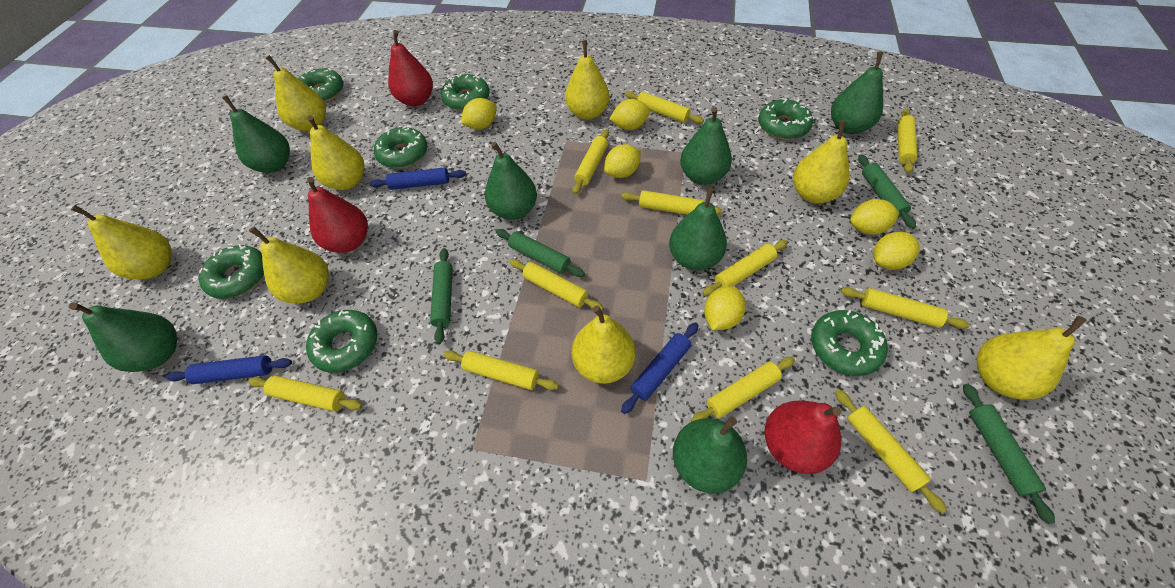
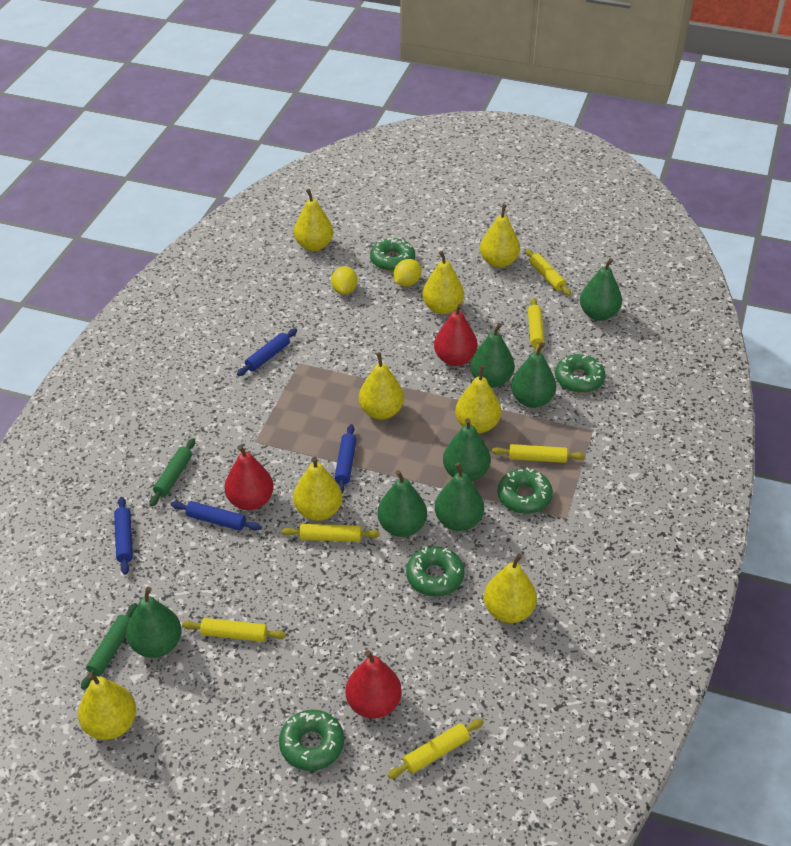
blue rolling pin: [166,355,292,384] [369,167,466,190] [621,322,699,414] = 3 -> [114,497,133,575] [171,501,261,531] [237,328,297,376] [334,424,357,493] = 4
green donut: [199,244,264,299] [298,68,343,102] [306,310,377,373] [374,126,427,168] [441,73,490,111] [758,98,813,140] [811,310,888,376] = 7 -> [279,710,344,771] [370,238,415,272] [406,546,464,597] [497,468,553,514] [555,354,606,393] = 5
green rolling pin: [430,248,453,344] [496,229,585,277] [858,154,916,229] [963,384,1055,524] = 4 -> [81,603,138,690] [149,438,195,507] = 2
yellow lemon: [461,98,497,129] [604,144,641,178] [610,99,650,130] [704,286,746,330] [850,199,899,235] [873,232,919,270] = 6 -> [331,266,357,295] [394,259,421,287] = 2
yellow rolling pin: [248,376,363,411] [443,351,559,390] [509,259,604,311] [573,129,609,194] [621,190,723,215] [625,91,704,124] [691,357,795,422] [702,240,788,296] [835,389,947,513] [841,287,970,329] [897,109,918,173] = 11 -> [182,618,286,642] [281,524,380,542] [388,719,484,779] [492,444,585,463] [525,249,571,296] [528,298,545,353] = 6

